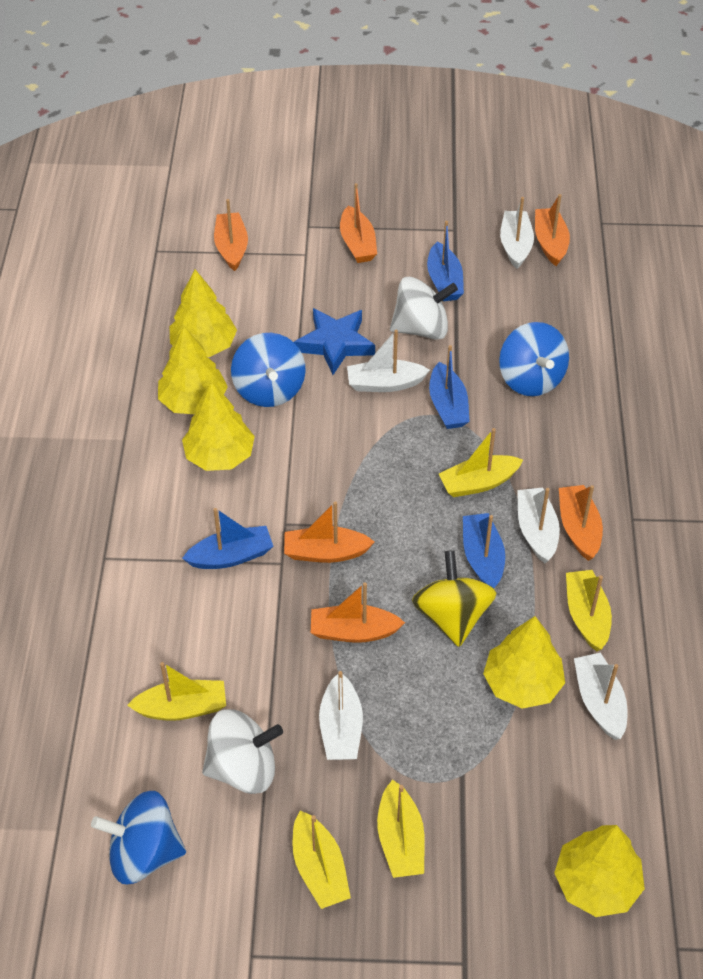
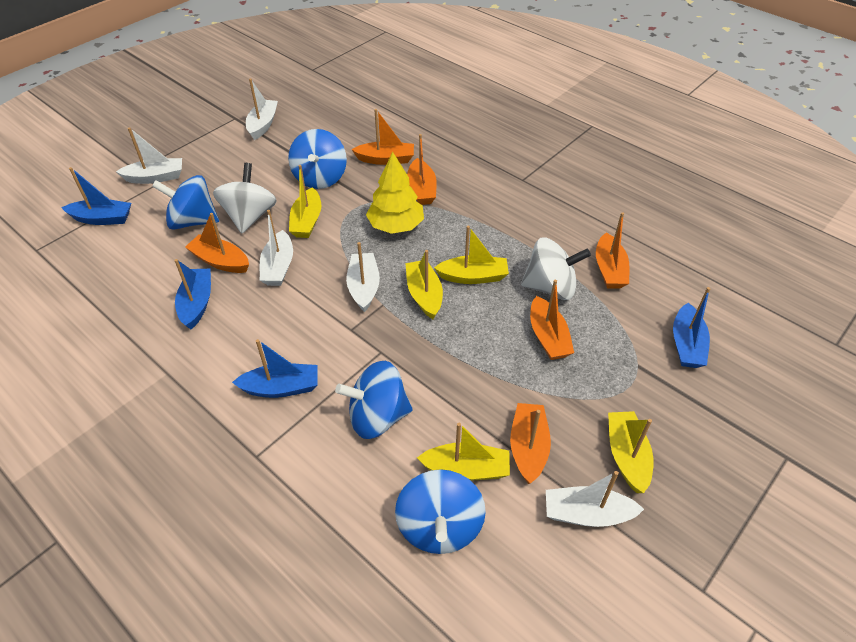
blue spinning top: [91,791,186,884] [231,333,306,407] [499,322,569,396] = 3 -> [152,175,219,230] [288,129,347,189] [335,361,413,439] [395,469,486,554] = 4
blue star: [294,308,375,375] = 1 -> none = 0
yellow spinning top: [412,550,496,647] = 1 -> none = 0
yellow tree: [158,326,228,414] [170,269,237,357] [182,381,255,471] [483,616,565,709] [554,825,645,917] = 5 -> [366,152,424,234] = 1

